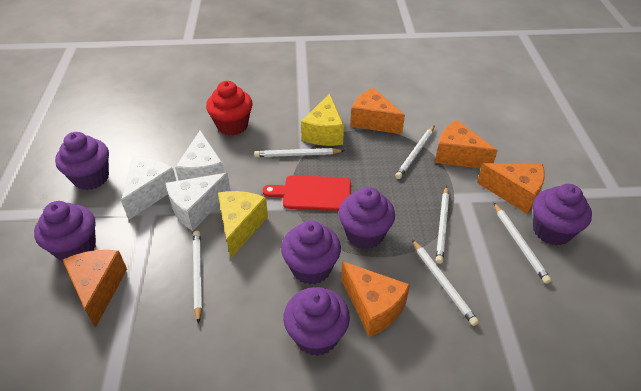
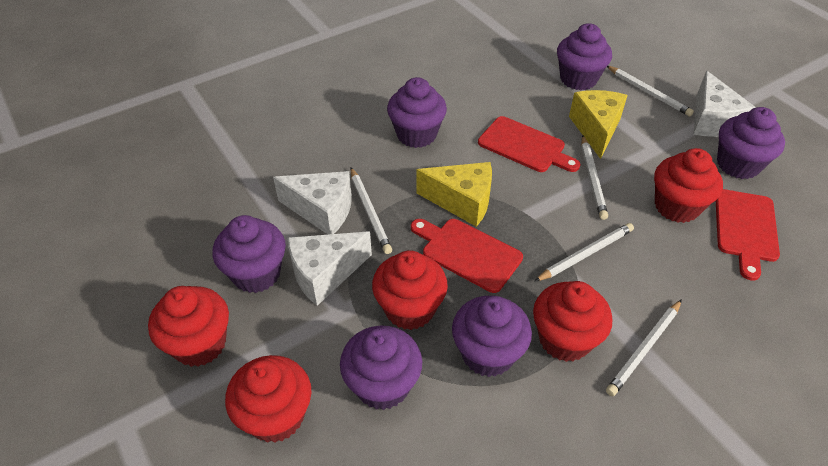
orange cheese: [63,250,127,328] [341,261,410,337] [350,88,405,134] [435,120,498,168] [477,163,545,214] = 5 -> none = 0
red cupcake: [206,81,253,135] = 1 -> [148,286,229,367] [225,355,312,443] [372,250,448,330] [533,281,612,362] [654,148,723,223] = 5
red cutting board: [263,175,351,211] = 1 -> [411,219,523,293] [478,116,581,172] [716,189,780,281] = 3
white pencil: [193,231,202,324] [254,148,345,157] [395,125,435,179] [412,240,479,326] [436,186,449,264] [493,202,551,284] = 6 -> [350,168,392,254] [534,223,634,282] [581,135,608,220] [606,299,682,396] [607,66,694,116] = 5

